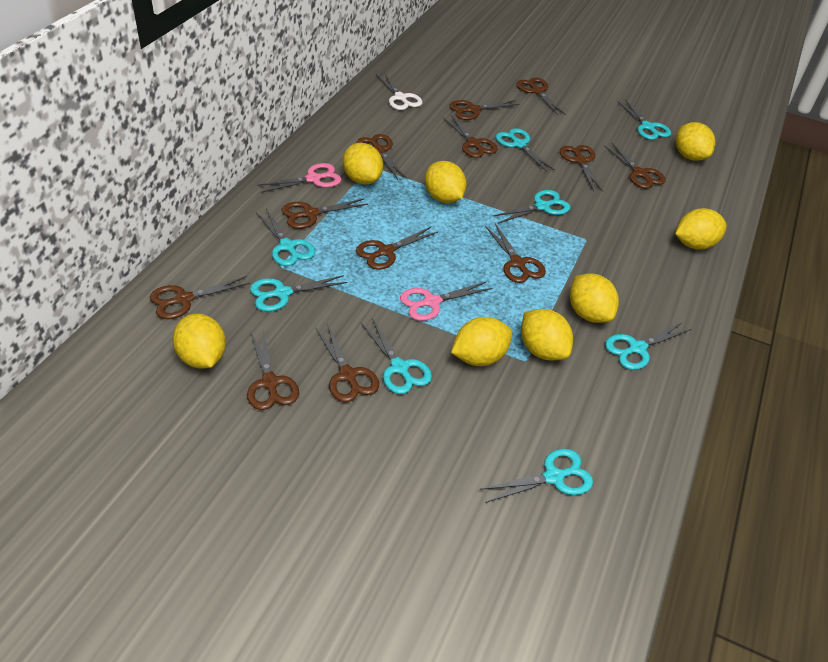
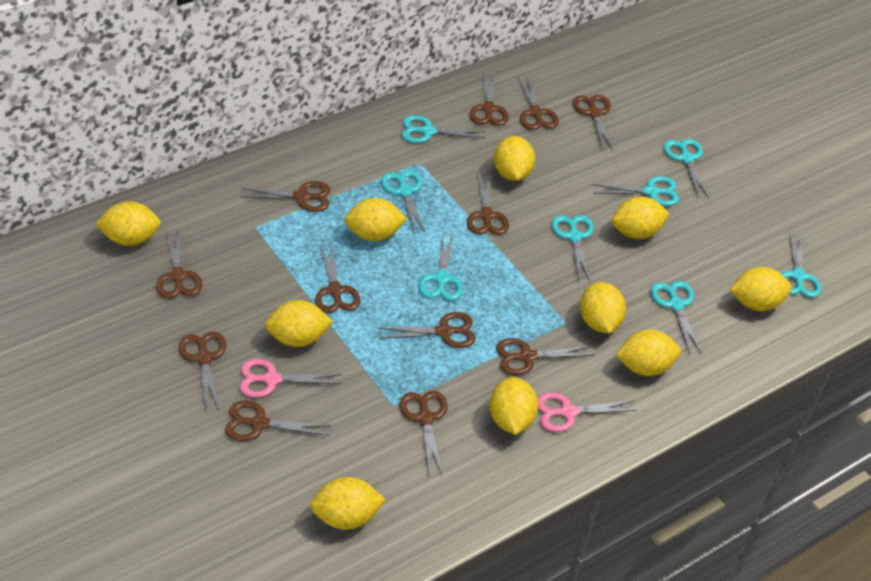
white scissors: [376,72,422,110] = 1 -> none = 0
yellow lemon: [173,314,226,369] [343,143,383,185] [425,161,467,203] [451,317,512,366] [521,309,573,361] [570,273,619,323] [675,122,716,161] [675,208,727,249] = 8 -> [95,201,161,246] [265,300,333,347] [310,477,385,530] [344,198,407,241] [489,377,538,435] [494,136,535,181] [580,282,626,333] [612,197,669,239] [616,329,681,376] [730,267,792,311] = 10

